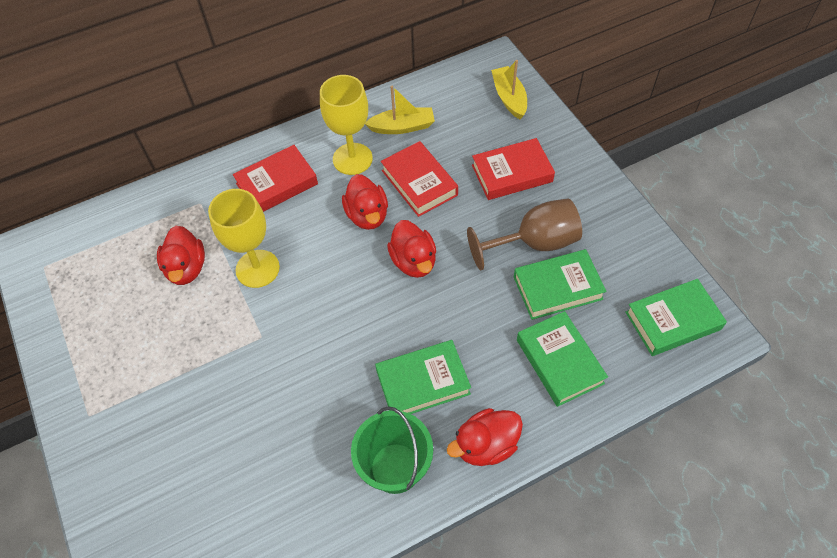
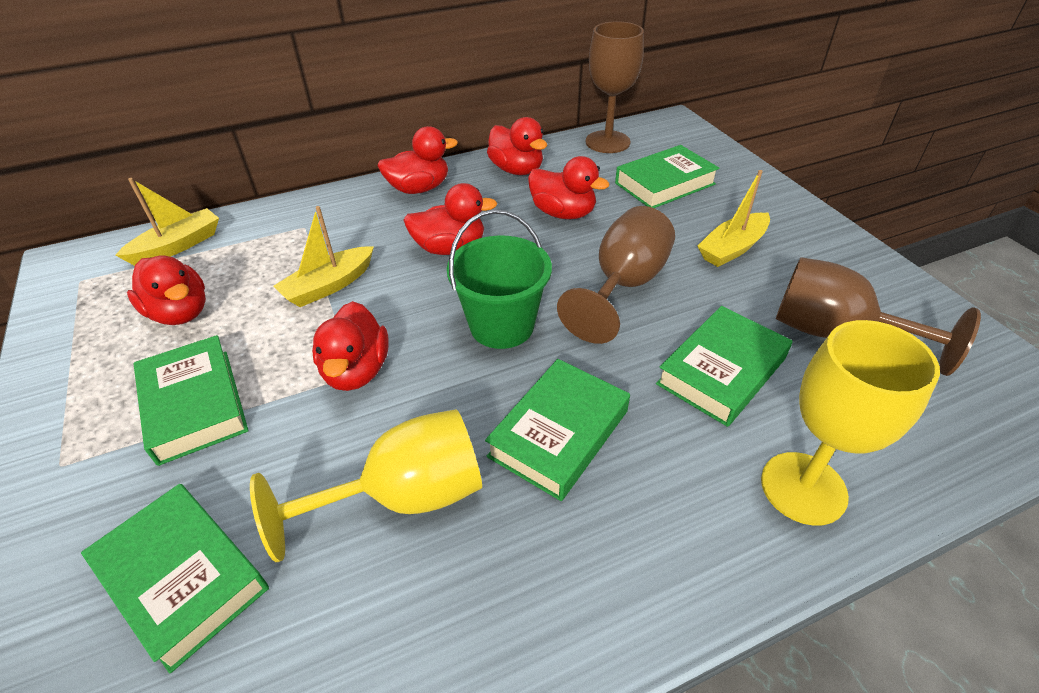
brown goblet: [467,199,582,270] = 1 -> [557,206,675,344] [586,21,644,153] [776,257,981,376] = 3
green book: [375,340,471,414] [514,249,607,320] [517,311,608,407] [625,279,727,356] = 4 -> [81,484,269,673] [134,335,248,466] [485,359,630,501] [615,145,719,208] [656,306,792,427] = 5
red book: [233,145,318,212] [381,141,458,217] [472,138,555,200] = 3 -> none = 0
red duck: [157,226,205,285] [342,174,388,230] [387,220,436,278] [447,408,523,466] = 4 -> [127,255,206,325] [312,301,389,391] [377,126,458,194] [403,183,497,255] [487,117,547,175] [528,156,609,219] = 6
yellow boat: [365,86,435,134] [491,60,527,119] = 2 -> [115,178,219,266] [274,206,374,307] [697,170,770,267] = 3

